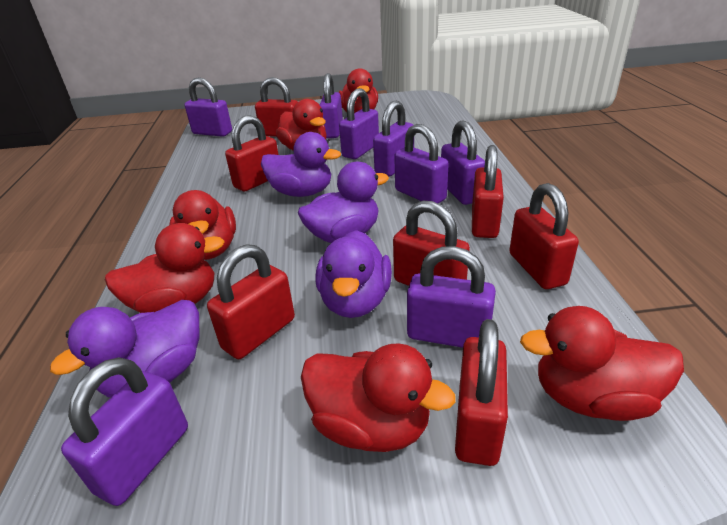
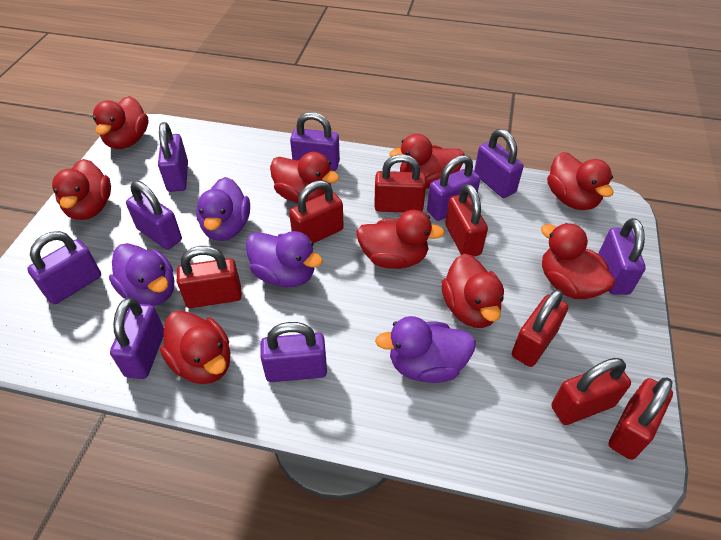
purple padlock: [61,357,188,506] [185,77,232,137] [320,73,343,138] [339,88,379,159] [373,101,414,176] [394,124,449,203] [407,246,496,348] [441,120,485,205] = 8 -> [27,231,101,304] [110,297,164,379] [126,181,182,250] [158,122,188,192] [260,322,327,382] [290,112,340,171] [427,155,480,221] [474,129,524,198] [598,218,646,295] = 9
red duck: [105,223,225,313] [169,190,236,260] [276,99,327,151] [301,343,456,452] [339,68,378,113] [520,306,684,421] = 6 -> [52,159,111,220] [93,96,148,149] [160,310,231,384] [270,152,339,203] [356,210,445,269] [389,134,465,188] [442,254,504,328] [541,223,615,299] [547,152,613,210] = 9

